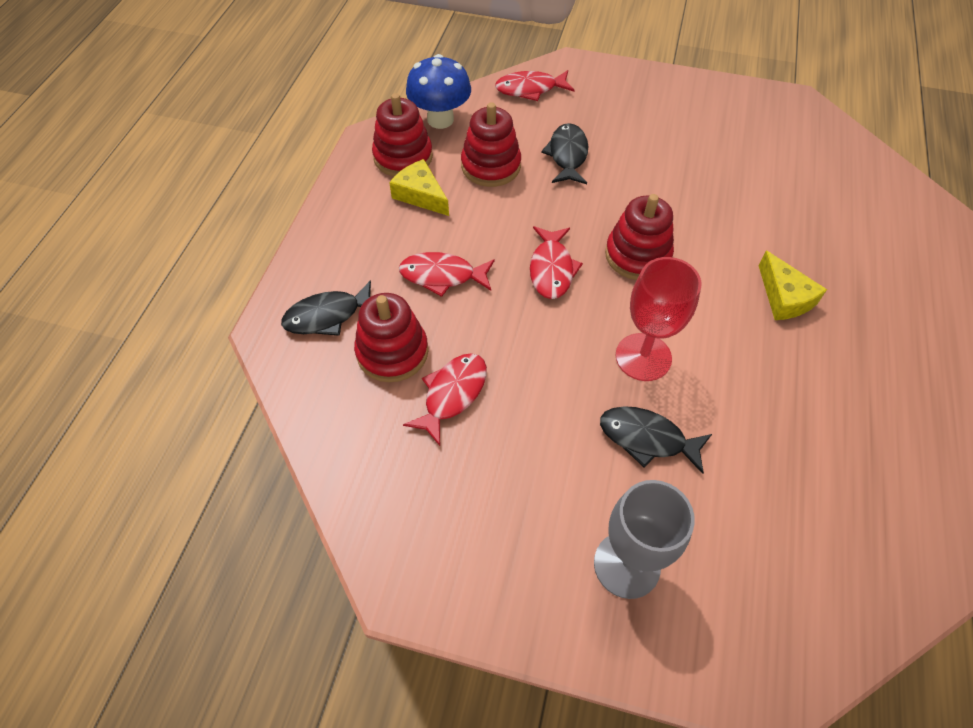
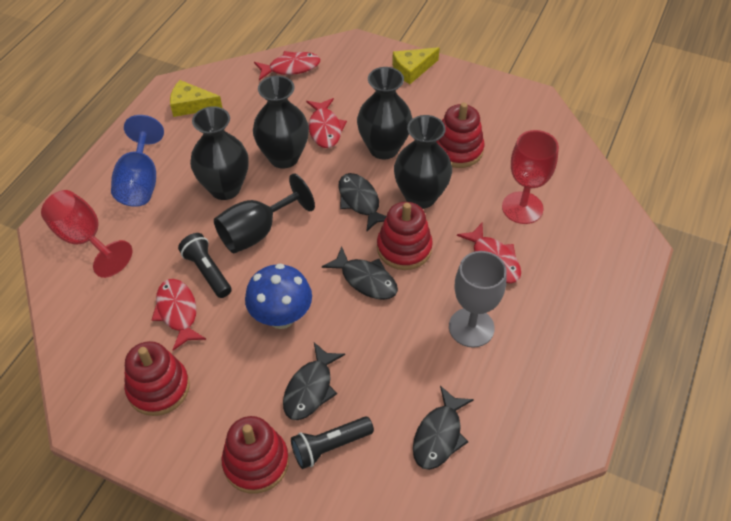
black fish: [281,280,371,336] [541,123,588,184] [600,406,712,474] = 3 -> [283,342,345,420] [322,246,398,300] [338,173,386,232] [413,386,474,470] = 4
black flashlight: none = 0 -> [178,233,232,298] [291,417,374,469] = 2
black goblet: none = 0 -> [214,173,315,253] = 1
black vase: none = 0 -> [190,106,249,200] [253,76,309,169] [357,67,412,159] [394,115,452,209] = 4
blue goblet: none = 0 -> [111,115,164,207] = 1
red goblet: [615,257,702,381] = 1 -> [41,190,132,278] [502,130,559,224] = 2

